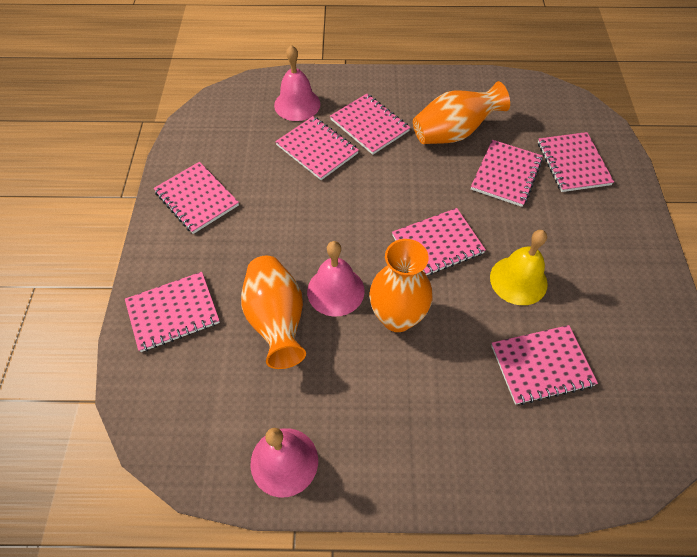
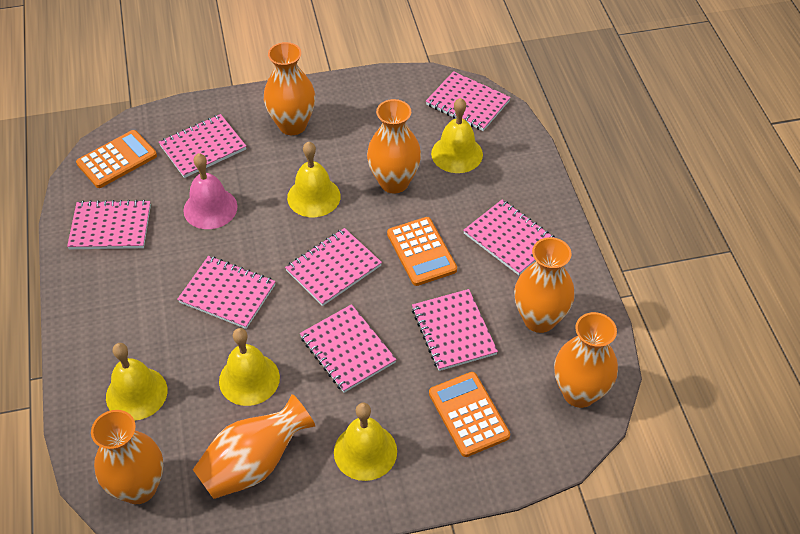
orange calculator: none = 0 -> [76,130,157,188] [387,217,457,286] [429,372,510,457] = 3
orange vase: [241,256,306,369] [369,239,433,332] [413,81,510,144] = 3 -> [91,410,163,504] [192,394,315,499] [264,42,315,135] [367,99,421,193] [514,237,575,333] [554,312,618,408] = 6
pink bell: [250,428,318,497] [274,45,320,121] [307,241,365,317] = 3 -> [183,153,238,229] = 1
yellow bell: [490,230,548,305] = 1 -> [106,343,167,421] [219,328,280,406] [287,141,341,217] [334,403,397,481] [431,98,483,173] = 5

